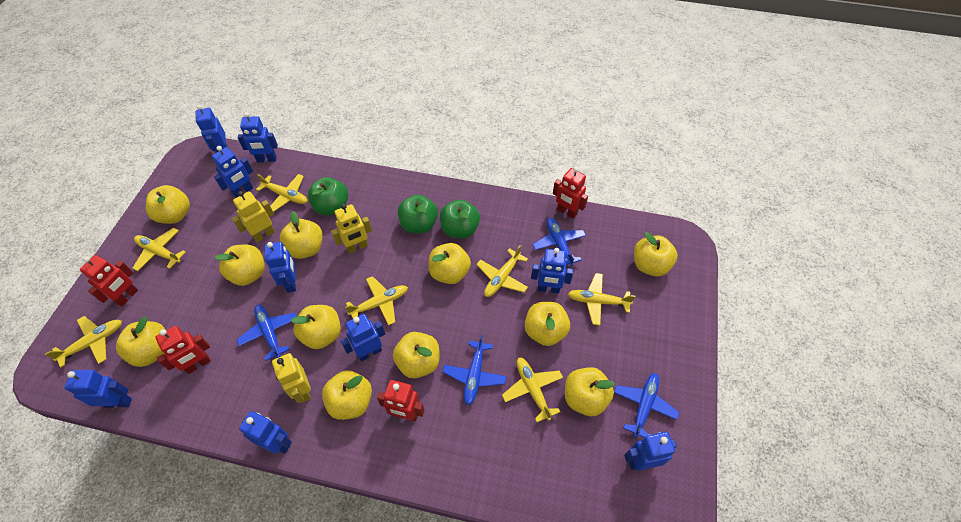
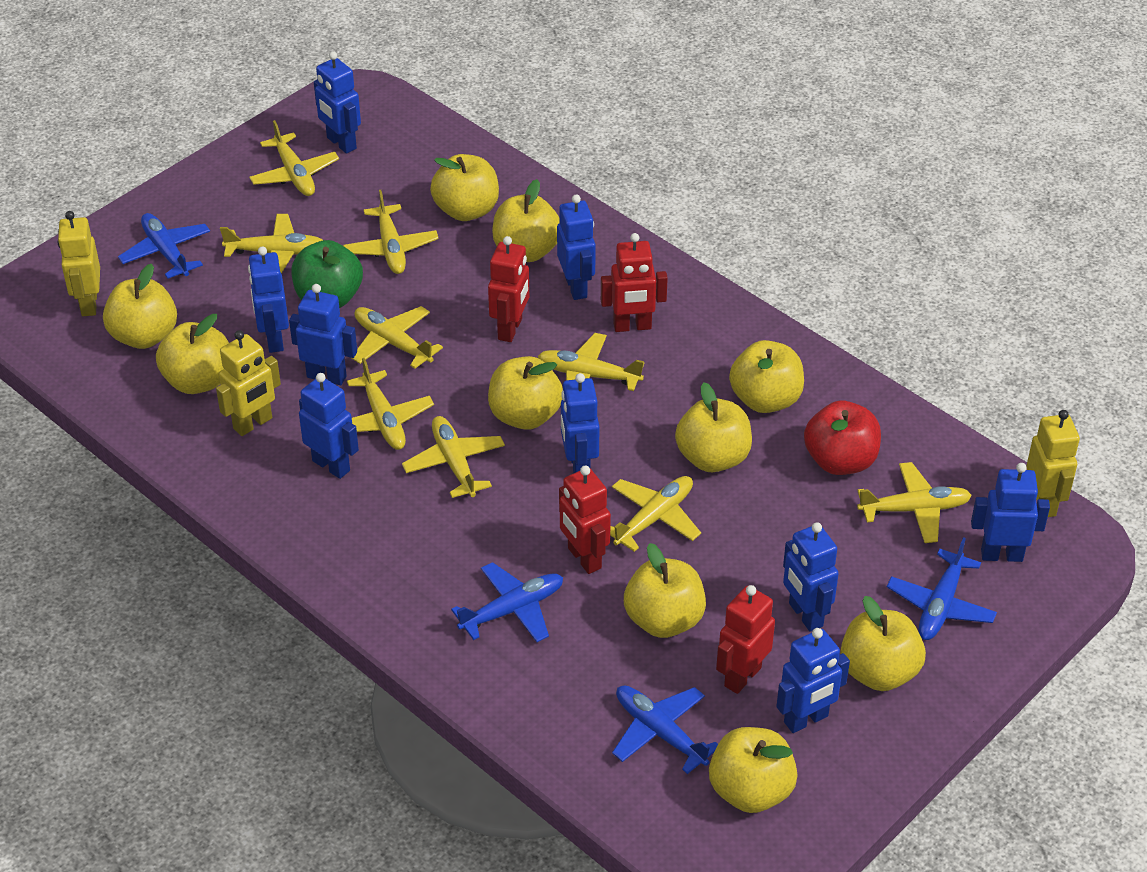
green apple: [308,177,348,215] [398,195,438,233] [440,199,480,239] = 3 -> [291,240,363,308] = 1
red apple: none = 0 -> [804,400,881,475] = 1
yellow apple: [116,316,166,367] [146,185,190,224] [214,244,265,286] [280,211,322,259] [291,305,341,349] [322,370,372,420] [393,332,439,378] [428,243,471,284] [525,302,570,346] [565,367,615,416] [634,232,678,276] = 11 -> [103,264,177,349] [156,314,229,394] [430,154,499,221] [488,356,563,430] [492,179,559,262] [624,543,706,638] [675,382,752,472] [709,727,798,813] [729,340,804,413] [840,596,926,691] = 10
yellow plane: [45,316,122,368] [132,228,186,271] [256,174,307,212] [345,276,408,325] [476,245,528,297] [502,357,563,422] [568,273,635,325] = 7 -> [220,214,323,274] [249,120,339,196] [343,190,439,274] [347,358,434,450] [352,306,443,369] [402,416,505,498] [537,333,644,391] [610,476,701,552] [857,462,972,543] = 9

